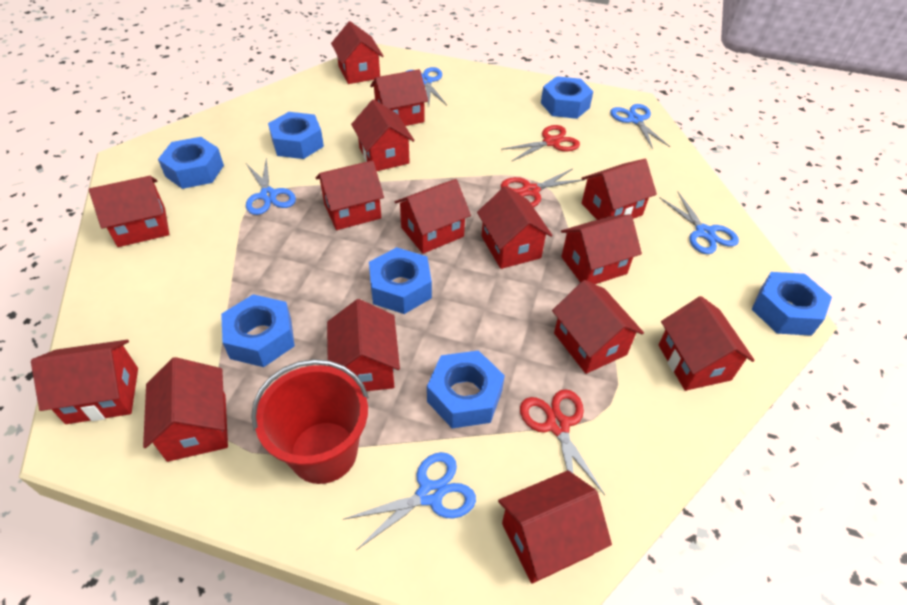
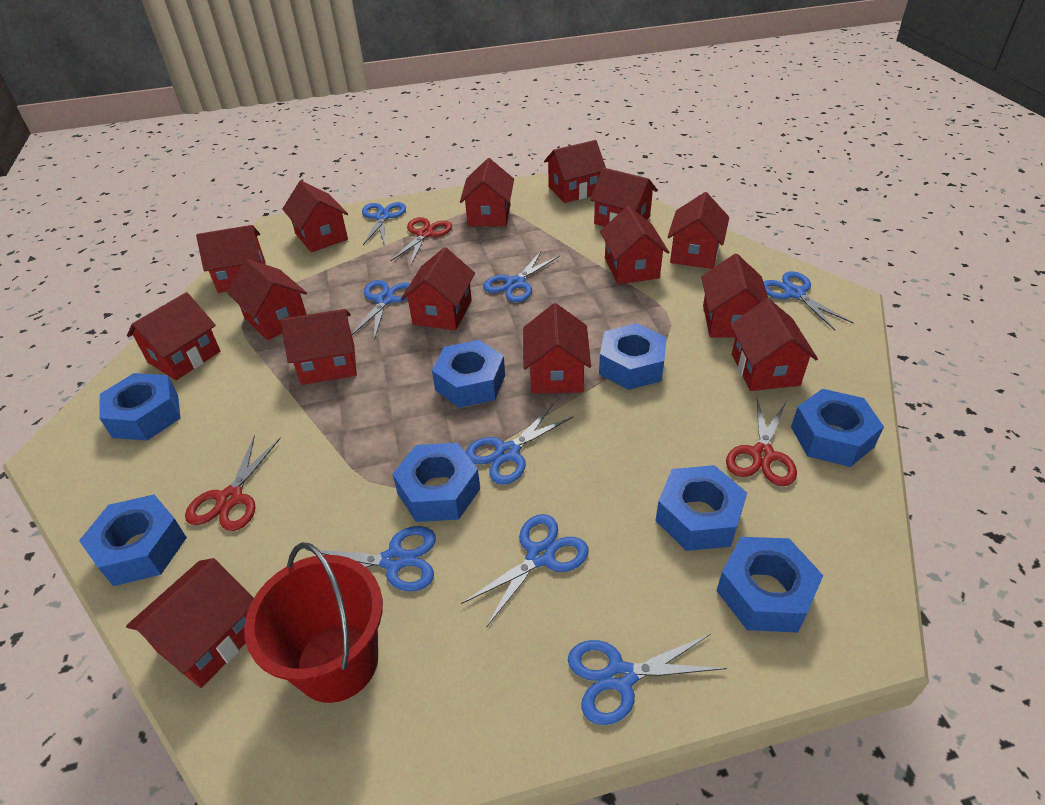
blue nut: [158,137,224,189] [221,294,295,367] [268,112,324,159] [369,247,432,314] [427,350,505,428] [541,76,593,119] [752,272,832,336] = 7 -> [79,494,187,586] [99,373,180,441] [392,443,480,522] [432,340,505,408] [599,323,667,390] [655,465,747,551] [716,537,823,633] [791,389,884,467] = 8
blue scissors: [246,158,296,215] [344,452,476,550] [406,67,447,105] [610,104,670,149] [660,192,739,254] = 5 -> [306,526,436,591] [352,280,410,340] [362,202,406,246] [461,514,589,627] [465,404,574,485] [483,251,560,302] [568,634,727,725] [763,272,854,330] = 8

